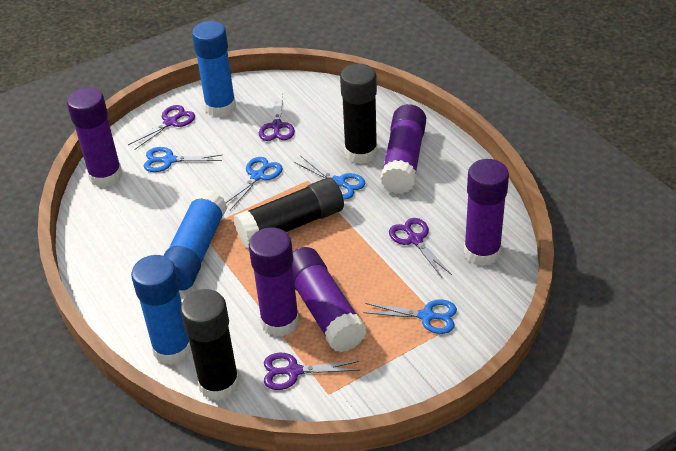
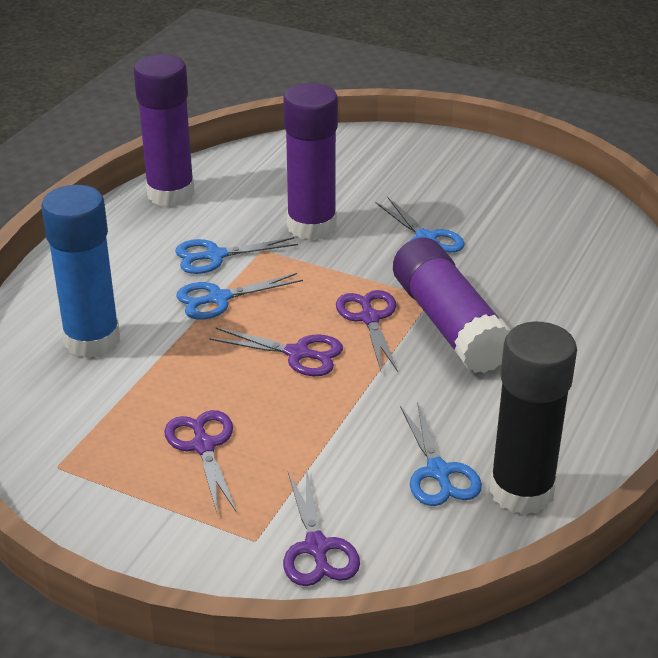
black glue stick: [181,289,240,401] [234,177,344,249] [340,64,378,164] = 3 -> [490,322,577,515] = 1
blue glue stick: [131,255,191,365] [164,189,227,291] [192,21,236,117] = 3 -> [41,185,120,358] = 1
purple glue stick: [67,87,123,188] [248,227,299,337] [292,247,367,352] [381,104,426,194] [464,159,509,266] = 5 -> [133,54,195,207] [283,83,338,240] [393,237,511,373] = 3

